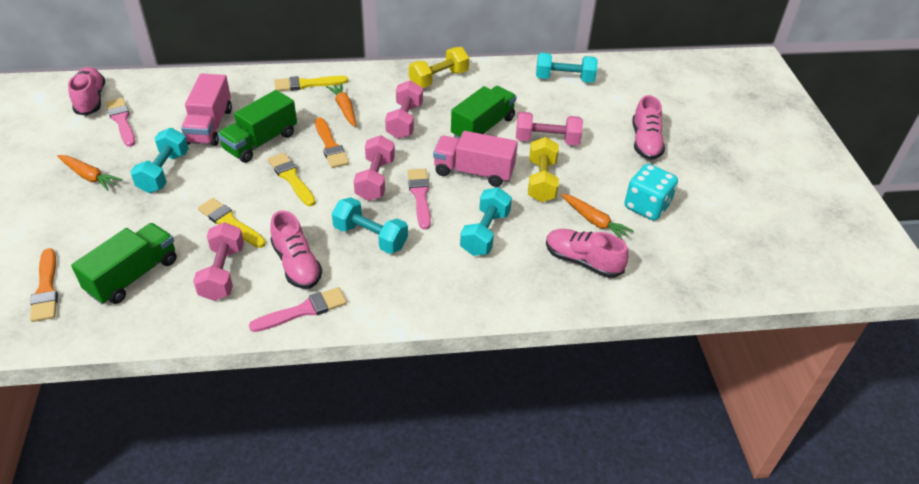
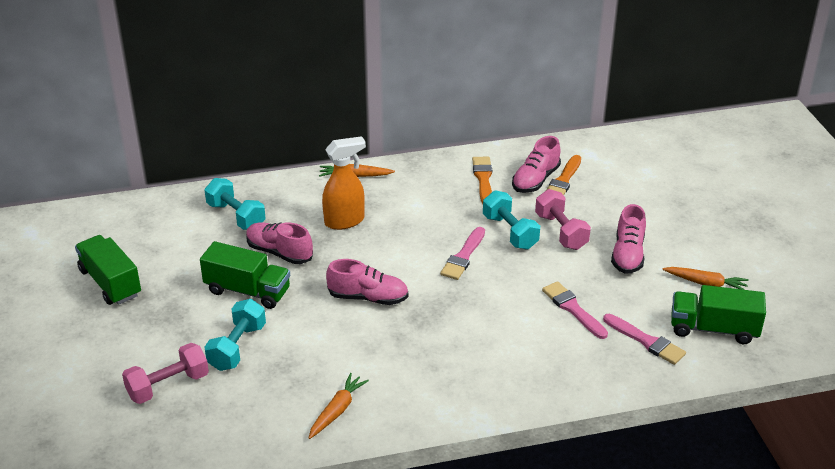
orange spray bottle: none = 0 -> [322,136,366,230] = 1
pink dumbbell: [193,222,244,301] [354,135,395,201] [385,80,423,139] [516,112,583,145] = 4 -> [122,343,209,404] [535,189,591,250] = 2
pink truck: [181,73,232,146] [433,131,518,187] = 2 -> none = 0
turquoise dice: [624,164,678,221] = 1 -> none = 0
turquoise dumbbell: [131,128,189,193] [332,197,408,254] [460,187,512,256] [536,53,598,83] = 4 -> [204,299,266,371] [205,178,266,230] [483,190,540,250] = 3
yellow brush: [198,198,266,248] [268,153,316,206] [274,76,348,91] = 3 -> none = 0
yellow dumbbell: [409,47,469,88] [528,137,559,202] = 2 -> none = 0

